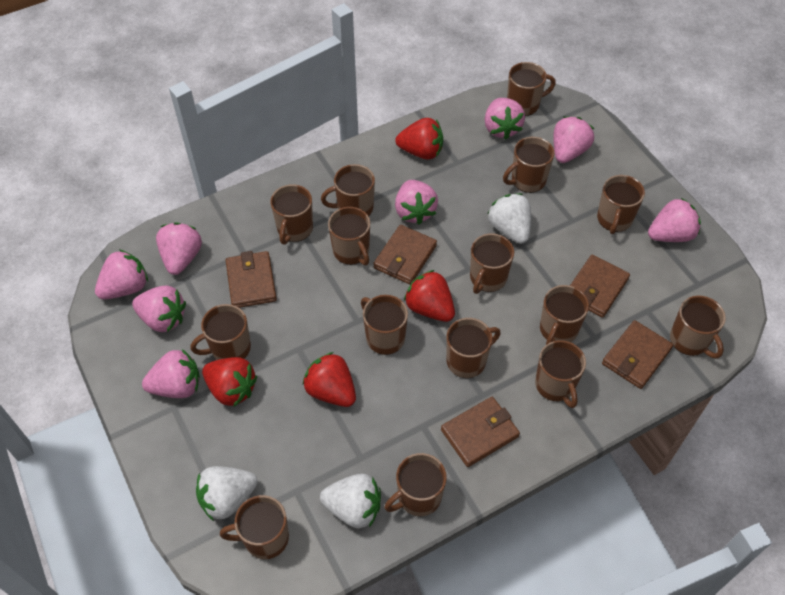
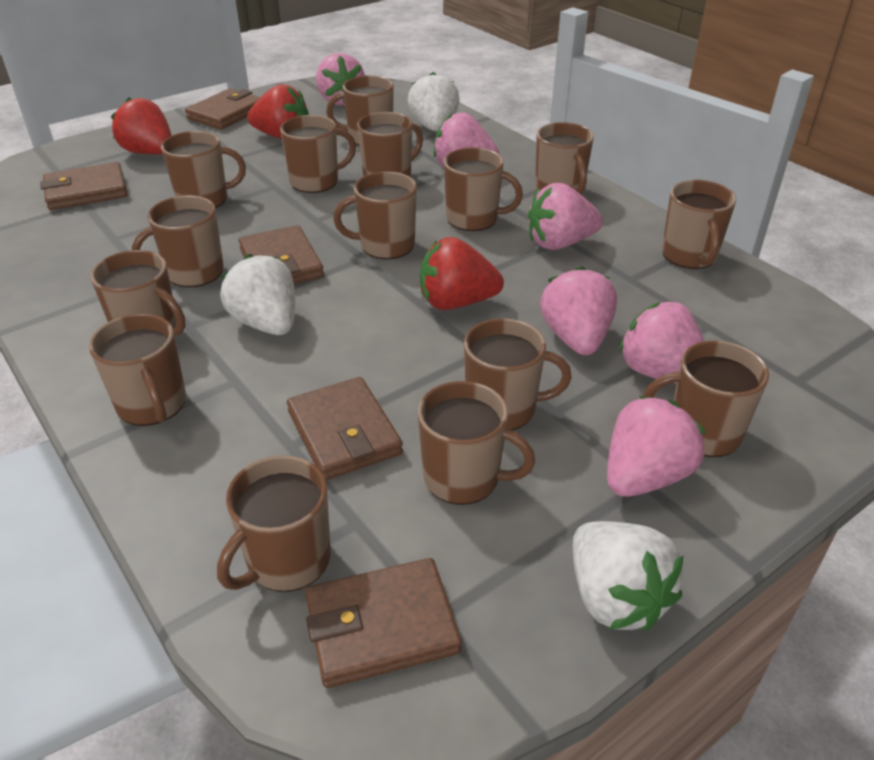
pink strawberry: [95,250,148,299] [132,285,186,332] [142,349,200,398] [156,223,202,275] [395,180,438,225] [485,98,525,139] [553,116,594,163] [648,198,701,242] = 8 -> [316,53,365,106] [433,112,499,168] [528,183,603,250] [540,266,617,355] [607,396,705,497] [619,302,704,384] = 6
red strawberry: [202,357,257,406] [303,352,356,407] [395,118,443,159] [404,270,455,322] = 4 -> [111,97,172,154] [247,84,309,139] [420,237,504,310] = 3

